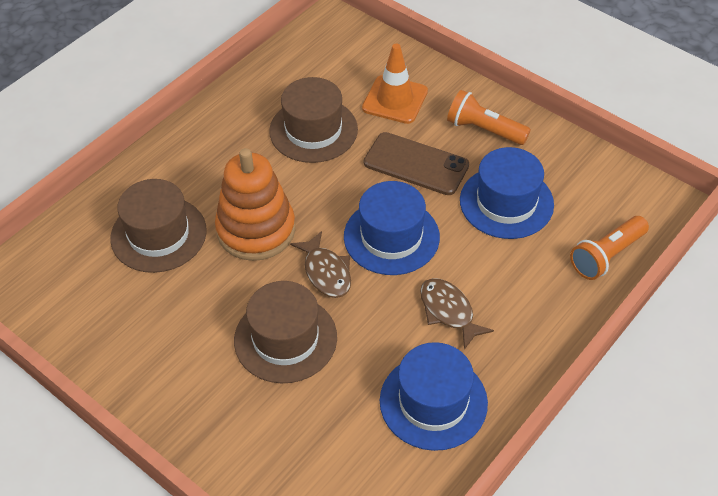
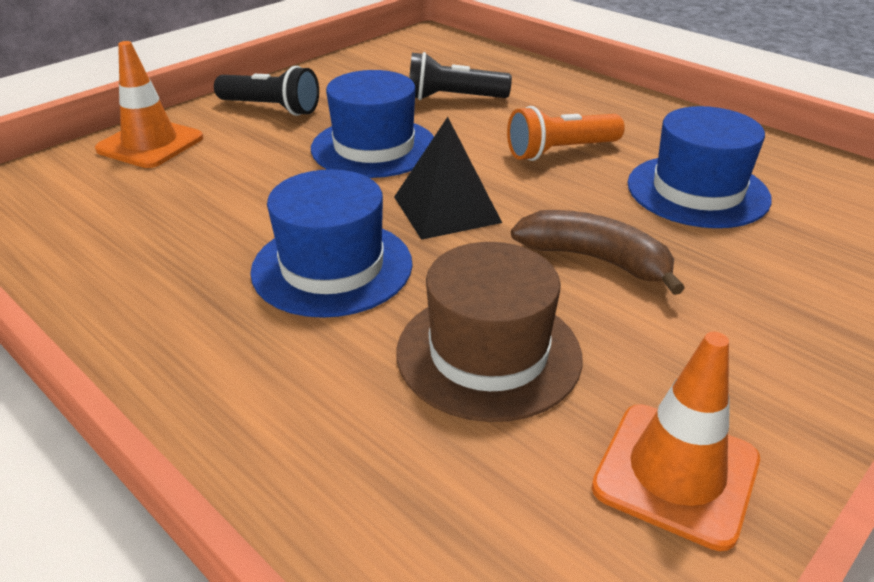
black flashlight: none = 0 -> [214,66,319,116] [409,52,512,100] = 2
black pyramid: none = 0 -> [394,117,502,240] = 1
brown banana: none = 0 -> [511,210,685,295] = 1
brown fish: [290,231,351,298] [420,278,494,350] = 2 -> none = 0
brown hat: [110,179,207,273] [234,281,337,383] [269,77,358,163] = 3 -> [396,242,582,422] = 1
brown phone: [364,132,469,195] = 1 -> none = 0
orange flashlight: [447,90,531,145] [570,216,649,280] = 2 -> [507,106,625,161] = 1
orange stacking toy: [215,148,296,261] = 1 -> none = 0
orange traffic cone: [362,44,428,124] = 1 -> [95,41,203,168] [592,332,760,551] = 2

